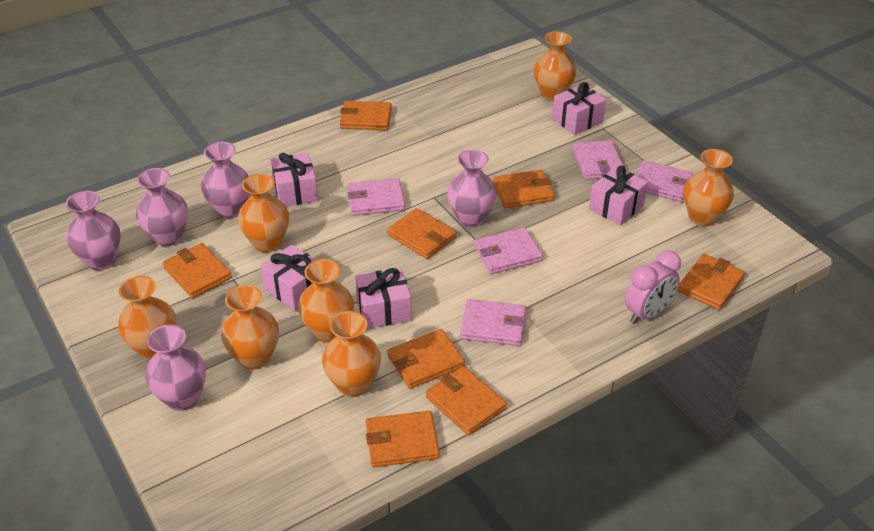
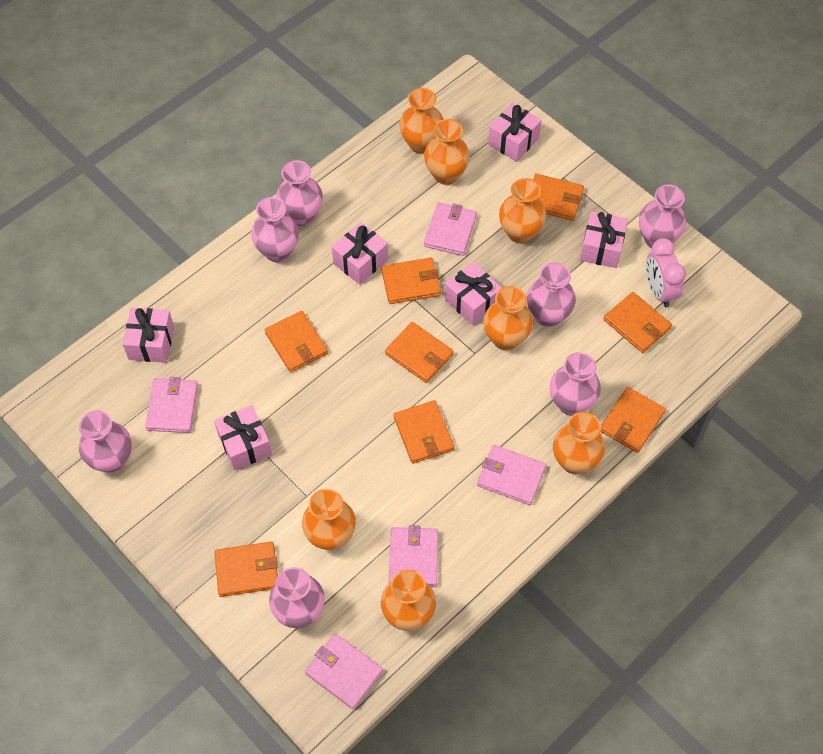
pink gift: [261,245,315,311] [271,153,318,206] [355,268,411,329] [552,82,606,135] [589,166,648,226] = 5 -> [123,308,174,363] [214,405,272,471] [332,222,388,285] [445,262,502,325] [488,103,542,162] [580,211,628,268] = 6
pink vase: [66,191,121,270] [136,168,188,247] [145,324,206,411] [201,142,249,219] [447,150,497,227] = 5 -> [79,410,132,473] [251,197,299,262] [269,567,325,628] [276,160,323,226] [527,262,576,327] [550,352,601,416] [639,184,687,248] = 7

